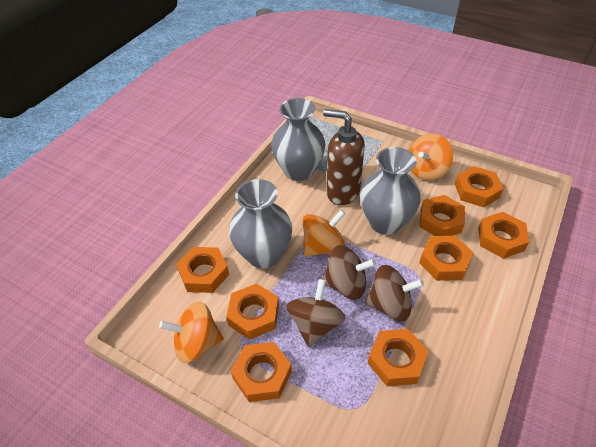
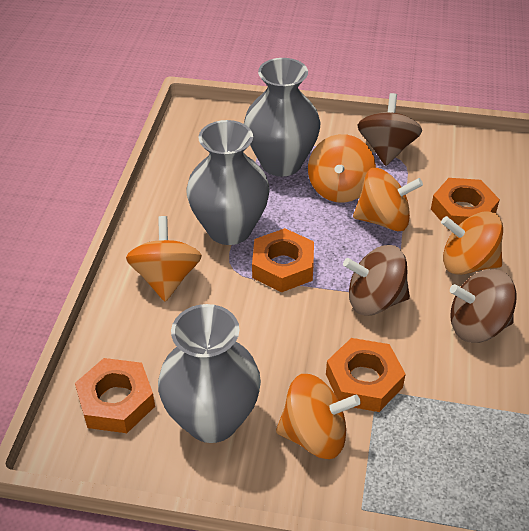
brown soap dispenser: [323,109,365,205] = 1 -> none = 0
orange nut: [176,247,229,293] [226,284,279,340] [231,342,292,402] [368,329,428,386] [419,195,465,236] [419,236,473,281] [455,166,504,207] [478,212,529,259] = 8 -> [75,358,155,433] [252,228,314,292] [326,338,406,412] [431,178,500,230] = 4
orange spinning top: [159,301,224,363] [303,210,345,257] [409,134,453,180] = 3 -> [126,216,202,302] [276,374,361,459] [308,134,376,203] [353,168,423,231] [441,211,503,275] = 5

